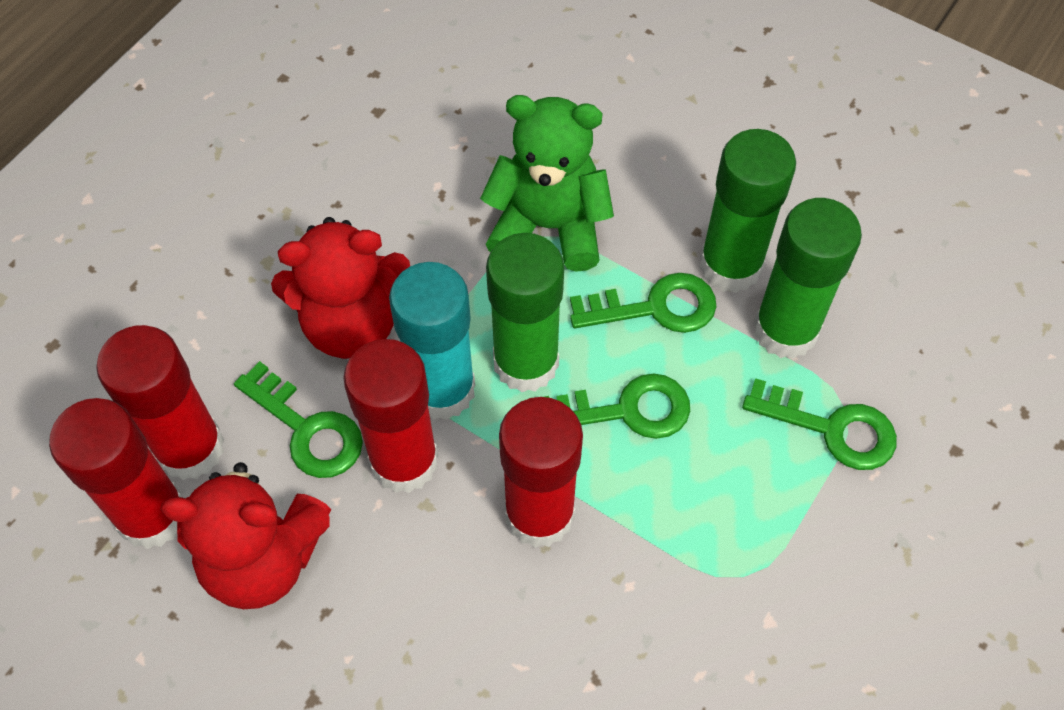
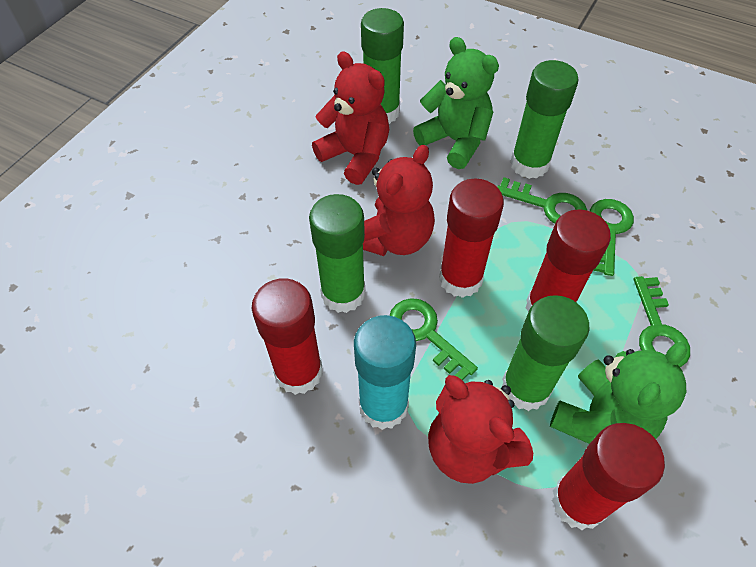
green glue stick: [486,233,564,392] [699,129,796,293] [754,198,862,359] = 3 -> [309,194,365,313] [361,8,404,124] [502,295,590,411] [510,60,579,179] = 4
green teddy bear: [480,95,614,272] = 1 -> [413,37,499,169] [550,342,687,444] = 2
red teddy bear: [160,462,331,609] [271,217,410,359] = 2 -> [312,52,389,185] [363,145,435,256] [428,375,533,484] = 3

